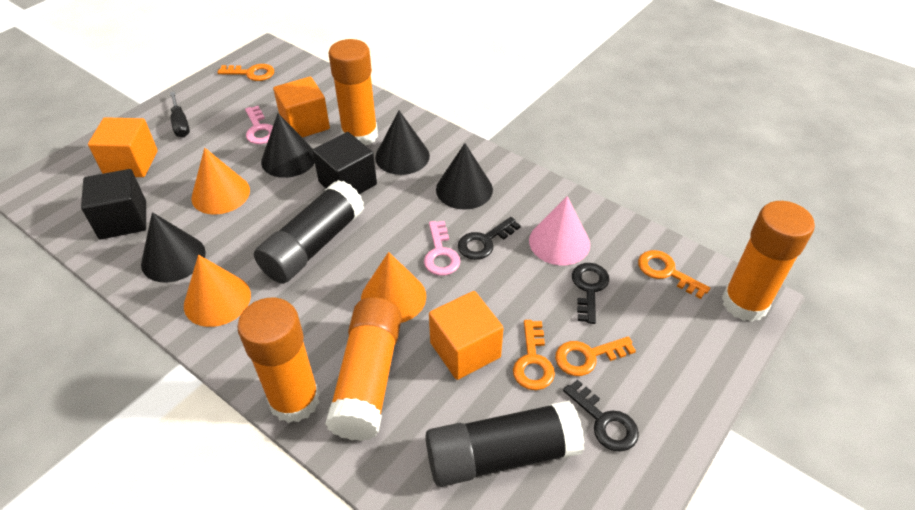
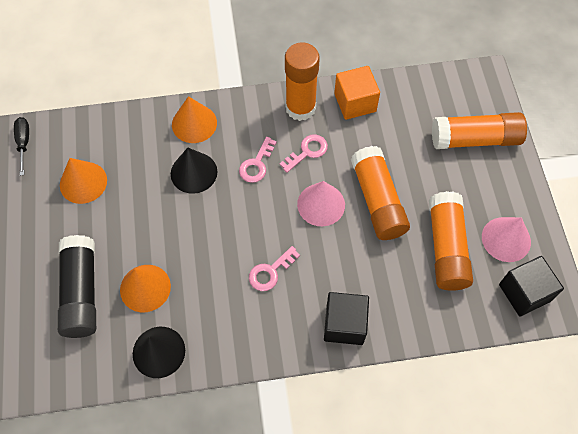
black cone: [141,212,206,282] [261,113,315,178] [375,111,430,175] [436,143,493,210] = 4 -> [133,327,185,378] [171,148,217,194] = 2
black glue stick: [254,180,364,284] [425,400,585,487] = 2 -> [58,235,96,338] = 1
black key: [458,217,521,260] [563,379,639,452] [572,263,609,324] = 3 -> none = 0
orange cube: [88,117,158,177] [273,77,330,137] [429,291,503,380] = 3 -> [334,66,380,120] = 1
orange key: [217,64,274,81] [513,320,555,390] [555,337,636,376] [638,250,710,299] = 4 -> none = 0
pink cone: [529,196,590,265] = 1 -> [297,181,345,226] [482,217,531,262] = 2
pink key: [245,106,273,144] [424,221,460,276] = 2 -> [239,137,277,183] [249,246,300,291] [280,134,328,173] = 3

